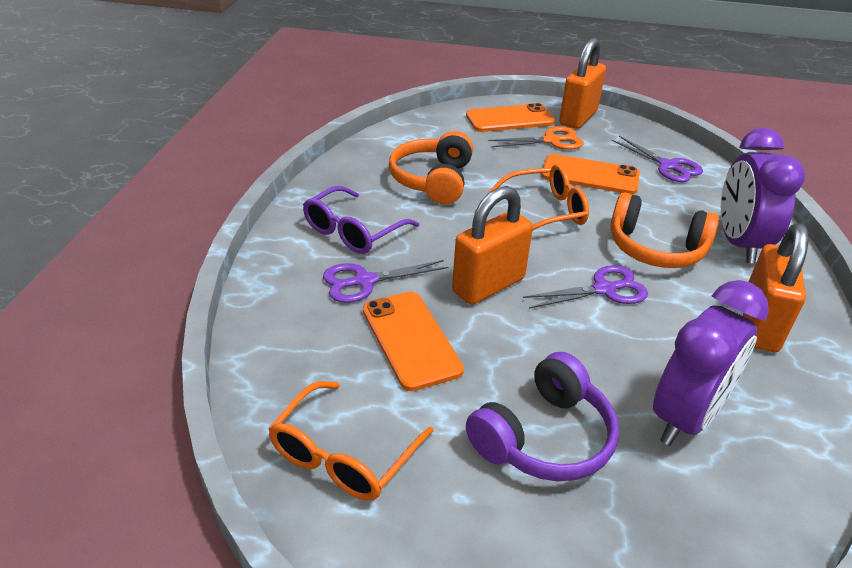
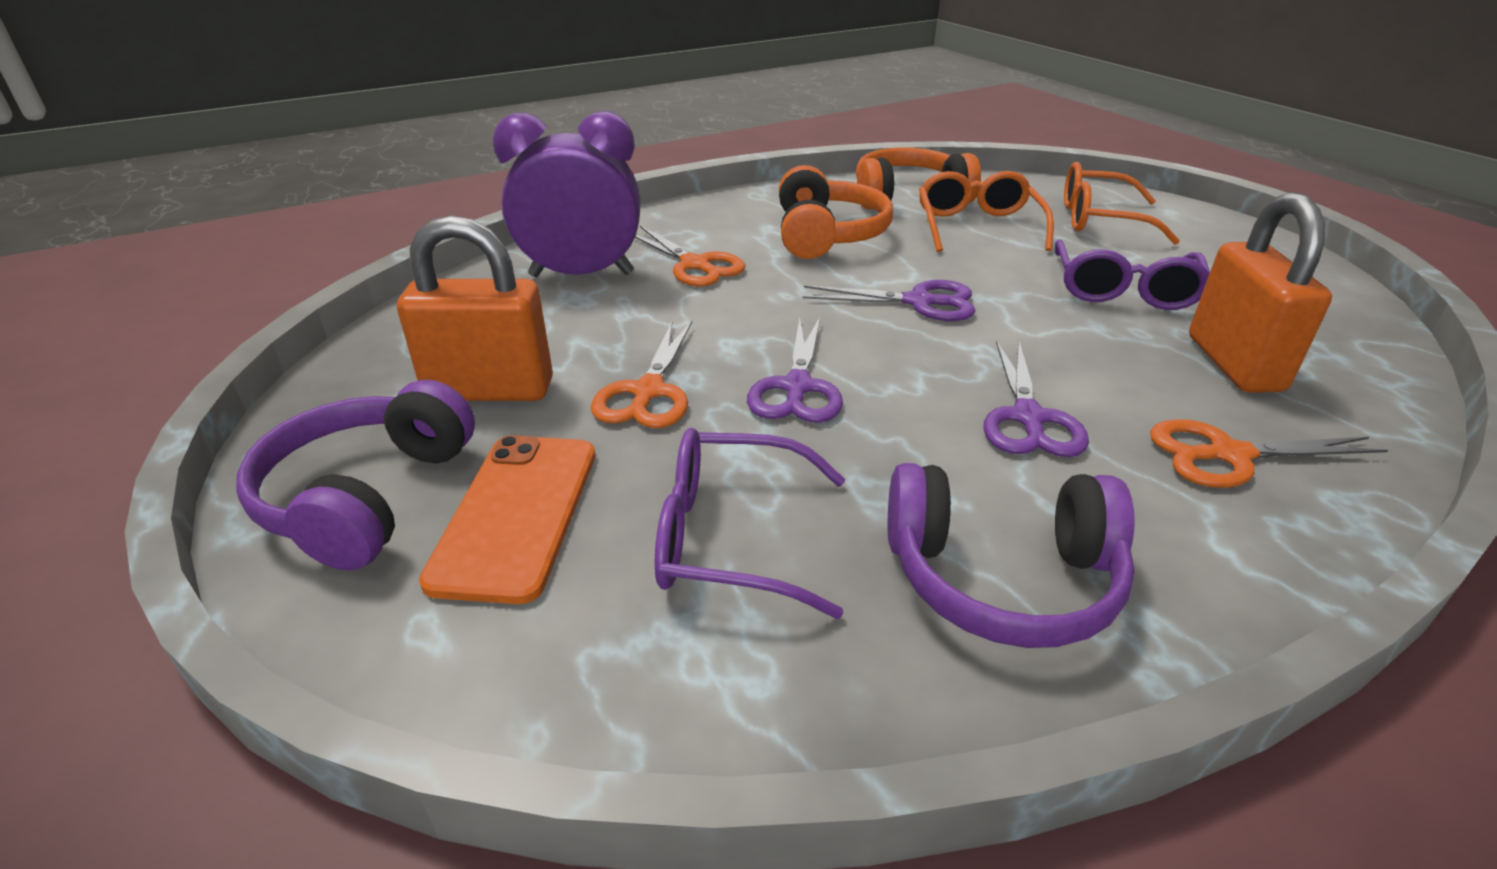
orange padlock: [452,186,533,305] [559,38,606,129] [743,223,808,352] = 3 -> [397,215,553,401] [1189,193,1332,393] = 2
orange phone: [363,292,464,391] [466,103,555,132] [541,154,640,194] = 3 -> [419,435,595,604] = 1
orange scissors: [488,126,584,150] = 1 -> [591,321,692,428] [635,226,745,287] [1150,419,1388,488] = 3
purple clock: [653,280,769,446] [721,128,805,263] = 2 -> [493,111,640,277] = 1
purple glasses: [303,186,419,254] = 1 -> [655,428,845,619] [1055,239,1210,310] = 2
purple headphones: [466,352,619,481] = 1 -> [236,380,475,570] [888,463,1135,648] = 2

